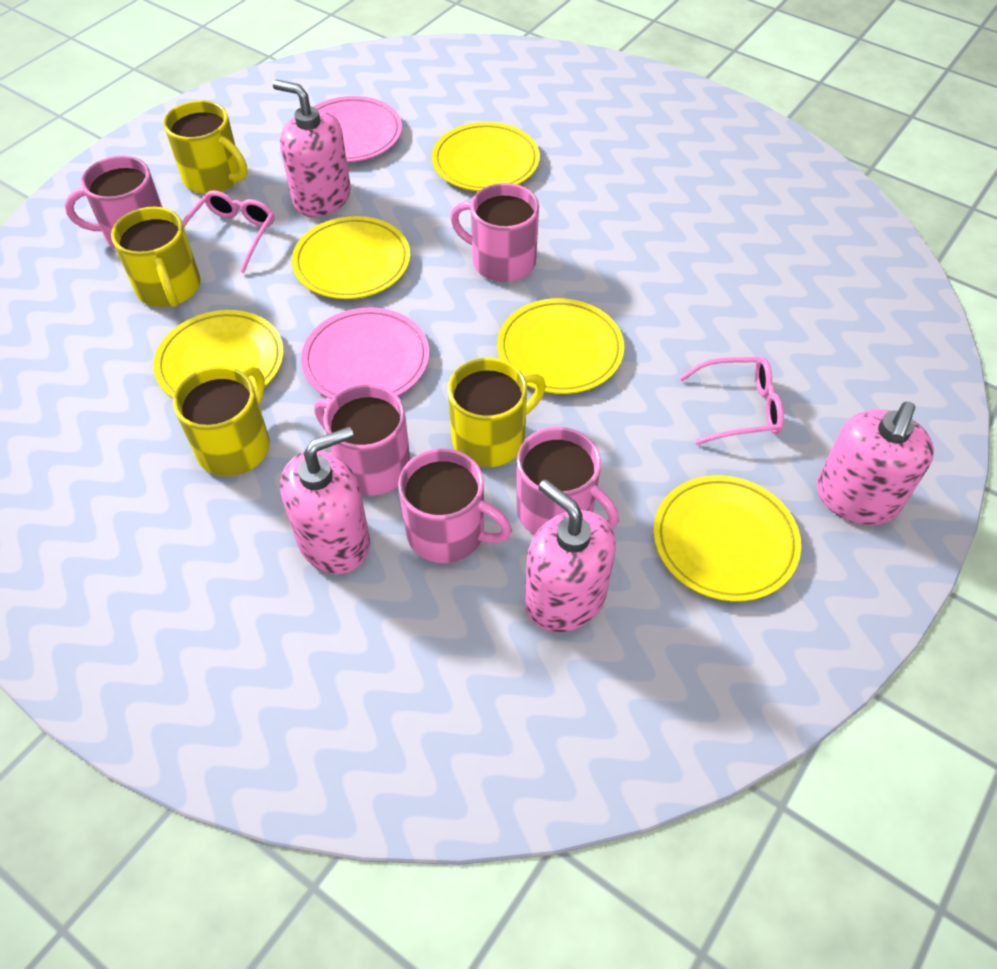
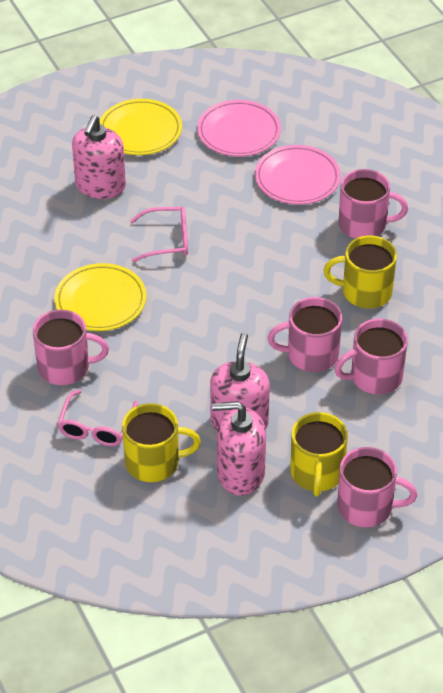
pink soap dispenser: [273,80,351,217] [280,427,370,574] [525,479,616,632] [817,402,934,525] = 4 -> [72,115,126,199] [210,333,270,431] [212,401,266,496] = 3
yellow mug: [111,207,201,307] [163,100,248,194] [173,366,270,476] [448,358,546,467] = 4 -> [122,403,201,482] [290,412,348,497] [324,235,397,309] = 3
yellow plate: [153,310,284,398] [292,216,410,299] [432,122,540,191] [497,298,624,394] [653,475,801,602] = 5 -> [54,263,146,331] [100,99,182,155] = 2

